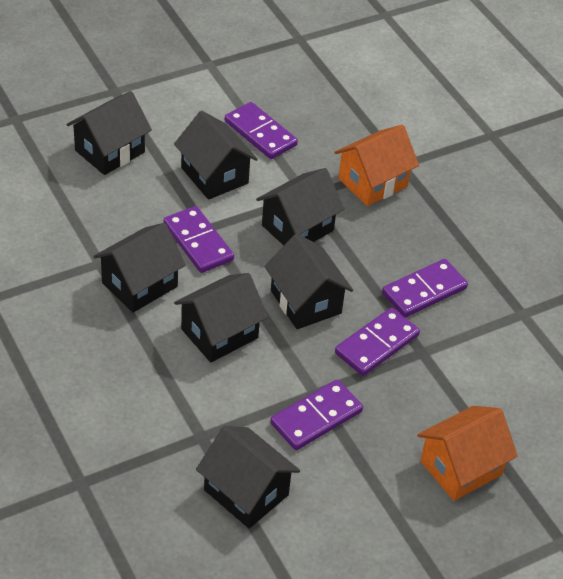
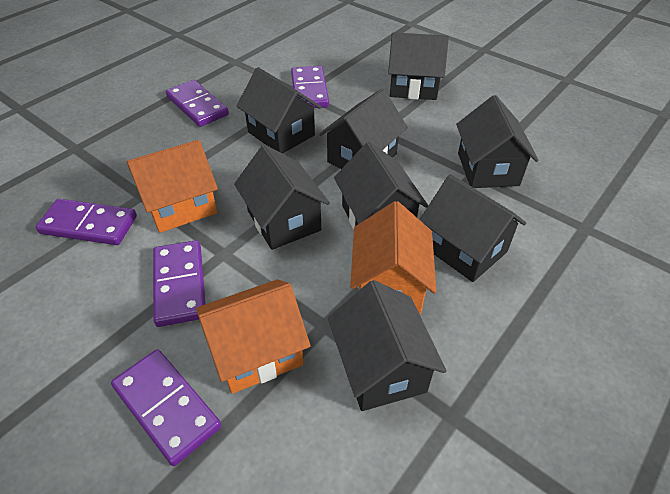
black house: [67,91,152,175] [93,223,186,313] [174,111,258,200] [174,273,268,363] [196,426,300,528] [256,168,344,245] [264,234,353,329] = 7 -> [234,145,330,250] [236,67,321,154] [319,89,408,169] [328,280,446,411] [334,142,428,230] [388,32,449,100] [419,174,526,282] [456,95,539,188] = 8
orange house: [334,125,419,206] [417,406,518,501] = 2 -> [127,140,218,233] [196,279,310,394] [350,201,436,314] = 3

